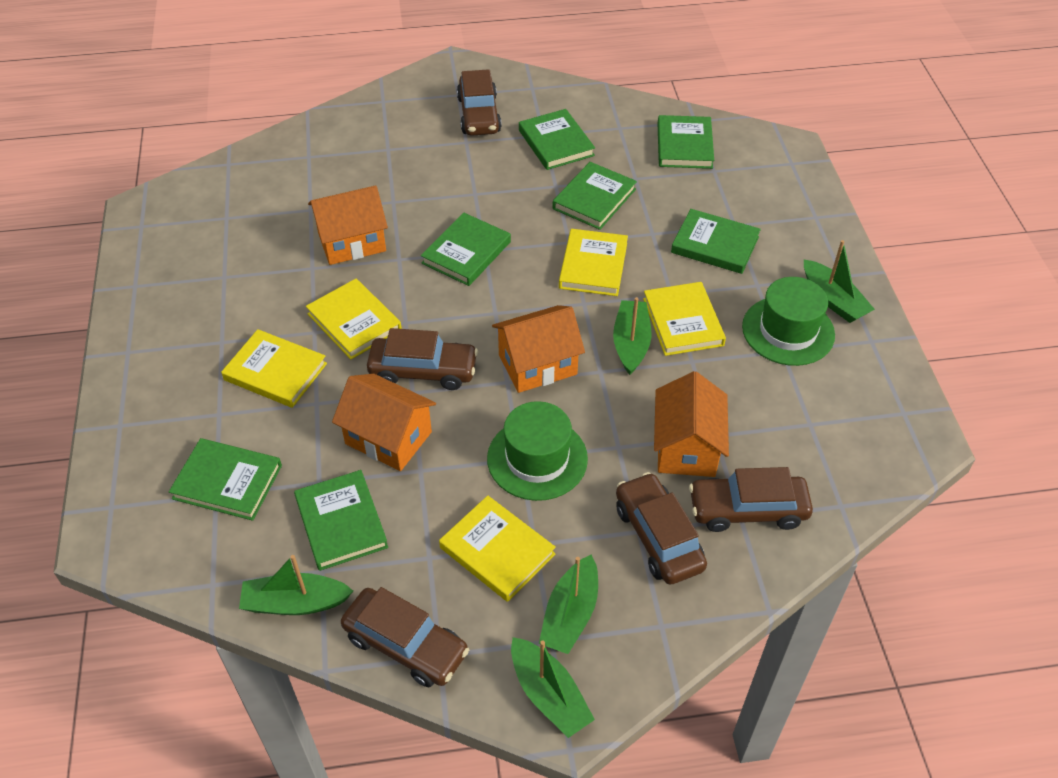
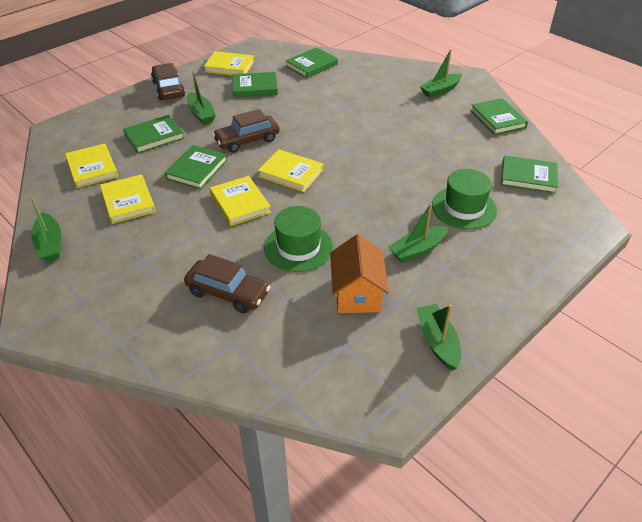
brown car: [341,587,469,687] [367,328,478,390] [457,69,502,136] [616,472,707,585] [689,467,813,532] = 5 -> [151,63,185,100] [184,254,270,313] [212,109,280,153] = 3
green book: [169,438,282,521] [294,470,388,571] [421,213,511,286] [519,109,595,170] [553,162,637,230] [658,115,714,169] [671,209,761,274] = 7 -> [123,115,184,154] [164,145,228,190] [232,72,278,98] [285,47,338,78] [470,98,528,135] [501,155,558,194] = 6
orange house: [308,185,388,265] [332,374,436,471] [492,305,585,393] [654,371,729,477] = 4 -> [330,234,389,313] = 1

